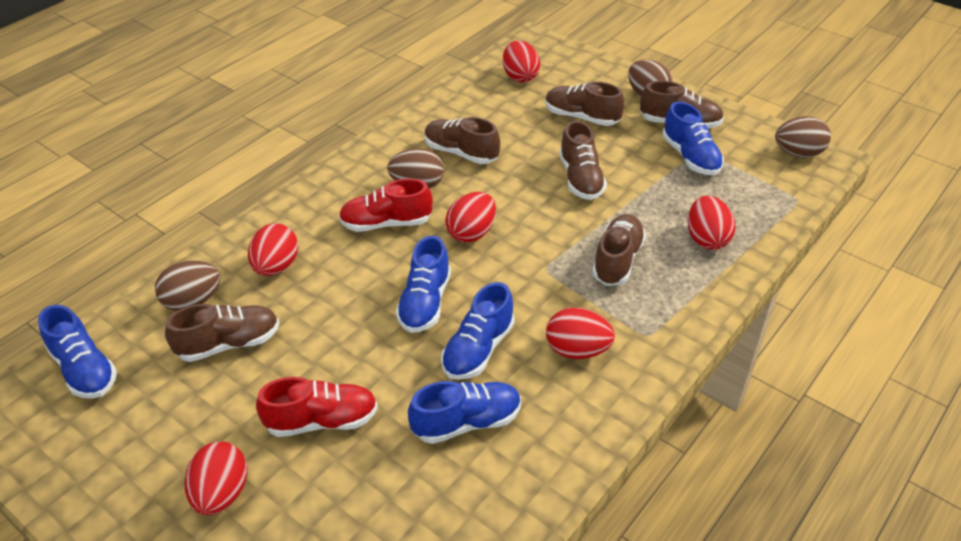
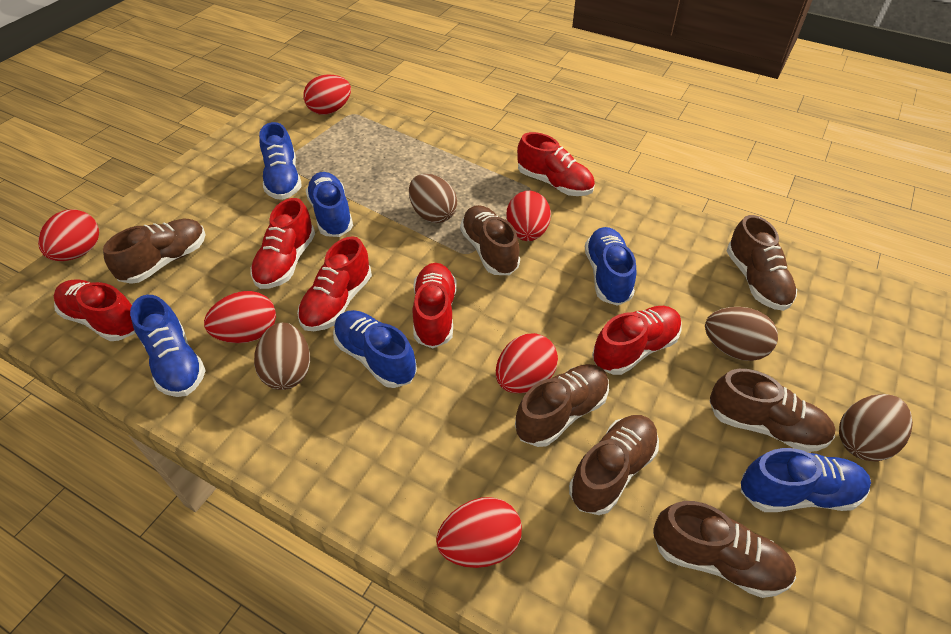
blue shoe: [38,305,117,399] [396,236,451,333] [408,381,521,444] [441,282,515,380] [662,101,724,175] = 5 -> [130,295,206,397] [259,122,302,200] [306,172,353,237] [333,310,417,388] [585,227,636,306] [741,448,871,512] = 6
brown shoe: [165,304,279,362] [425,117,500,164] [545,82,624,126] [559,121,607,200] [592,214,646,286] [640,81,724,129] = 6 -> [103,219,206,284] [460,205,520,275] [515,364,609,447] [569,415,659,515] [653,501,796,598] [709,369,835,452] [727,215,797,311] = 7
red shoe: [256,377,378,437] [339,179,433,232] = 2 -> [54,279,135,341] [250,198,315,289] [297,236,372,331] [412,263,457,348] [517,132,595,196] [592,306,682,375] = 6

